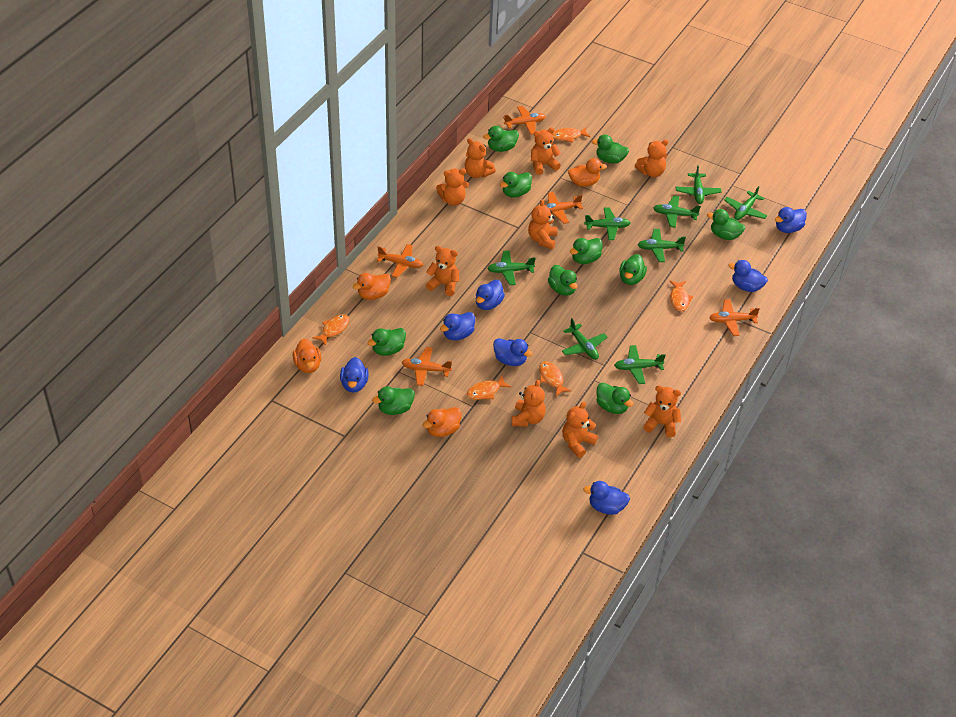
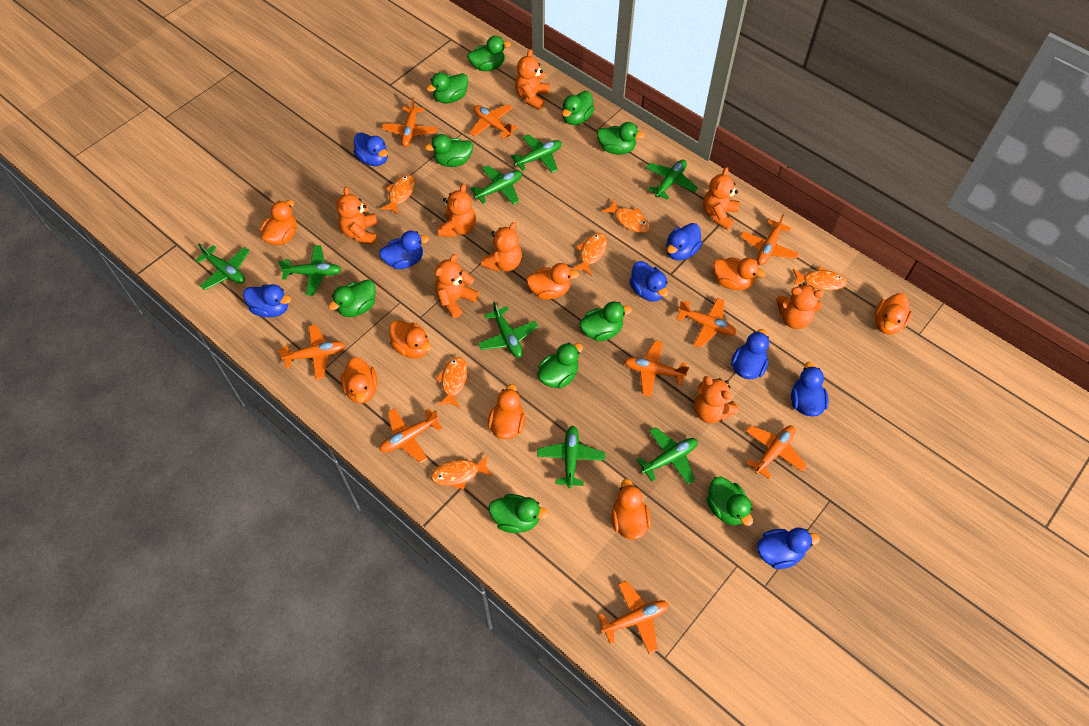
blue duck: [340,357,369,392] [440,312,475,341] [476,280,505,310] [493,338,533,366] [583,481,630,515] [728,260,768,292] [775,207,807,233] = 7 -> [243,284,291,317] [354,133,388,166] [379,231,429,269] [629,261,668,302] [666,223,702,260] [731,329,769,379] [757,528,820,569] [791,362,829,417] = 8
orange duck: [293,339,321,373] [353,273,391,300] [423,407,461,437] [568,158,607,187] = 4 -> [260,200,297,245] [341,357,377,403] [389,320,431,359] [488,384,525,439] [526,263,579,299] [611,479,651,540] [713,258,766,290] [875,293,912,335] = 8
orange fish: [312,314,349,346] [467,375,511,400] [539,361,571,396] [552,127,590,143] [669,280,693,312] = 5 -> [380,175,415,214] [431,455,492,489] [436,357,468,408] [572,233,607,276] [602,200,650,233] [793,266,847,291] = 6
orange plane: [377,244,423,278] [402,347,452,386] [503,106,546,135] [544,192,583,224] [709,299,760,336] = 5 -> [278,325,345,380] [380,408,442,464] [382,97,437,147] [470,104,518,139] [598,581,669,654] [624,340,689,397] [676,298,737,348] [740,214,799,265] [746,425,807,479] = 9
orange teddy bear: [426,246,459,296] [436,168,469,206] [465,138,496,178] [512,379,546,427] [528,199,557,249] [531,127,561,175] [562,402,598,458] [635,139,668,177] [643,385,681,437] = 9 -> [336,187,378,245] [435,254,479,318] [438,184,476,237] [481,222,522,272] [515,49,550,110] [694,376,739,423] [703,167,739,230] [776,283,824,329] = 8

